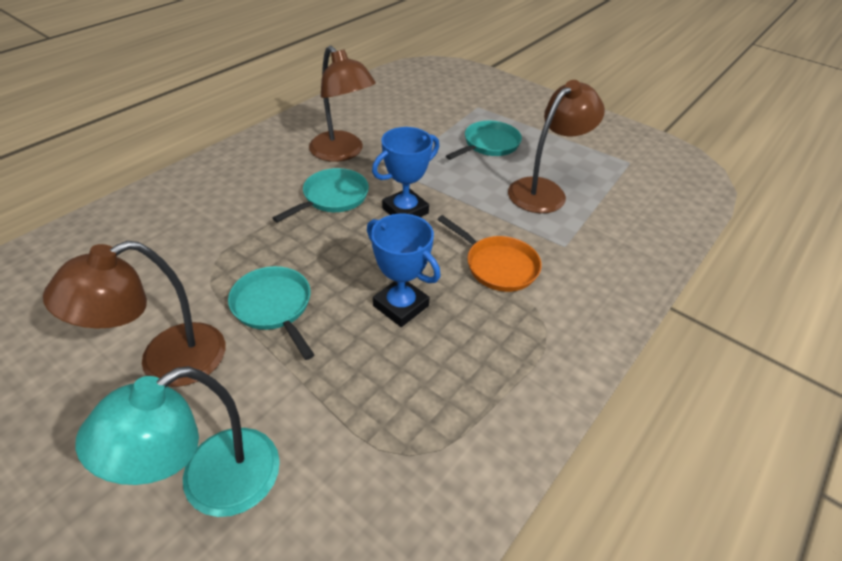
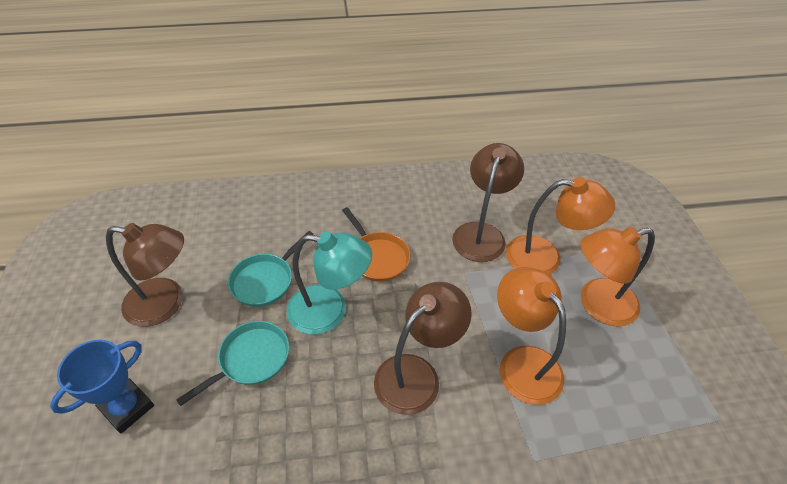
blue trophy: [367,214,441,327] [372,127,439,217] = 2 -> [50,340,154,434] = 1
orange lamp: none = 0 -> [497,267,566,405] [506,177,615,275] [581,226,655,326] = 3
turquoise pan: [228,266,314,360] [273,168,369,223] [446,121,522,160] = 3 -> [177,321,289,406] [228,231,314,307] = 2

